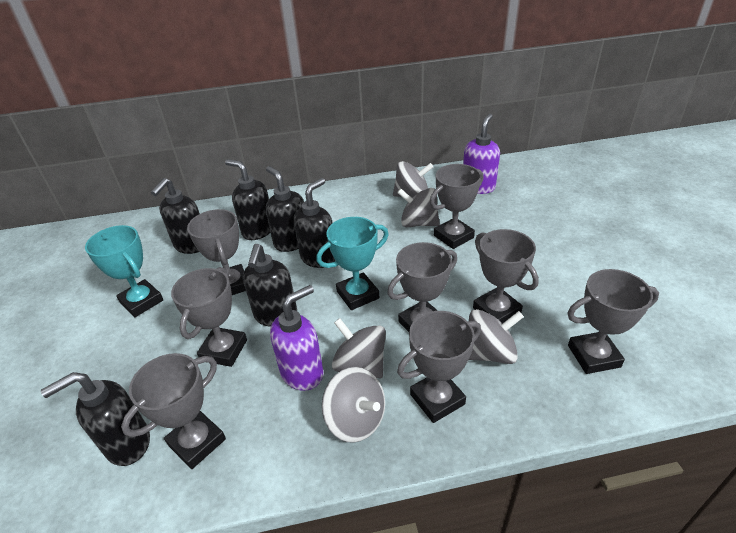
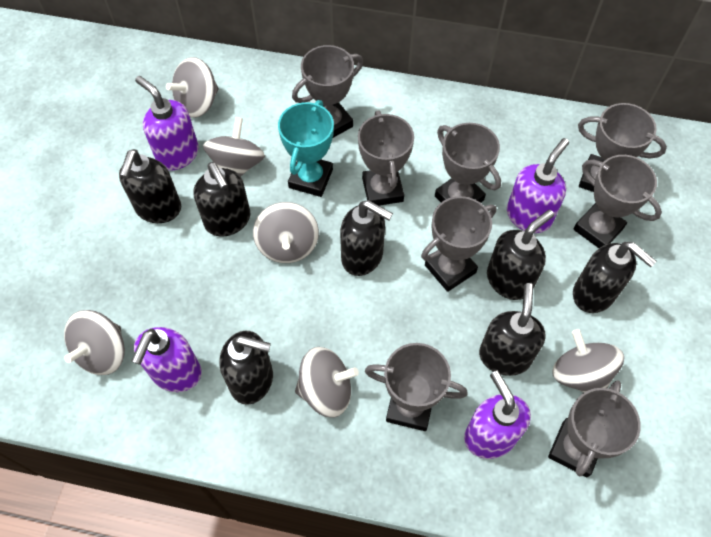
black soap dispenser: [41,372,150,466] [151,178,200,254] [225,159,271,240] [243,244,297,327] [266,166,304,252] [294,178,335,268] = 6 -> [119,149,181,223] [194,162,250,237] [219,331,273,405] [340,200,393,276] [479,283,546,376] [487,210,554,300] [573,242,656,313] = 7
grey spinning top: [322,367,385,443] [332,318,386,378] [393,161,433,198] [397,188,440,227] [469,309,524,364] = 5 -> [64,310,125,375] [166,57,219,118] [203,117,265,176] [253,202,319,263] [295,347,359,418] [552,329,624,392] = 6
purple soap dispenser: [270,285,323,391] [463,114,500,194] = 2 -> [131,327,202,392] [135,76,198,170] [464,371,531,459] [507,138,569,233] = 4
turquoise trophy: [85,225,163,317] [316,217,389,310] = 2 -> [278,100,334,197] = 1

